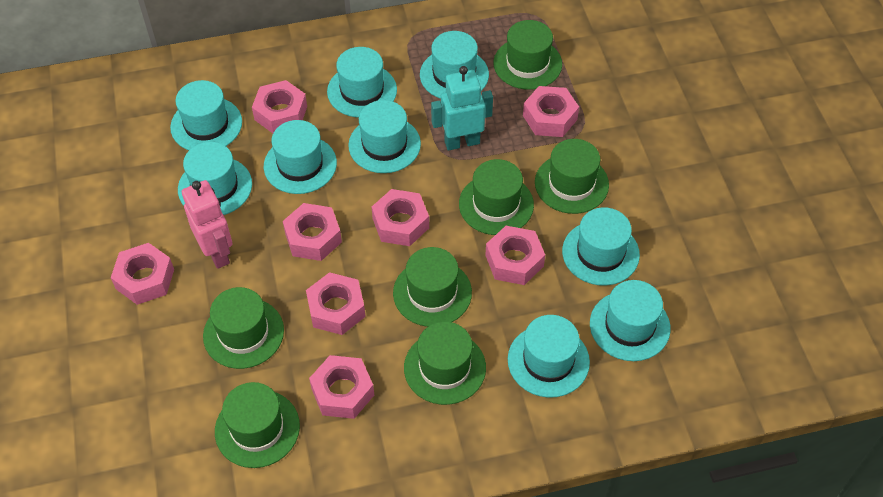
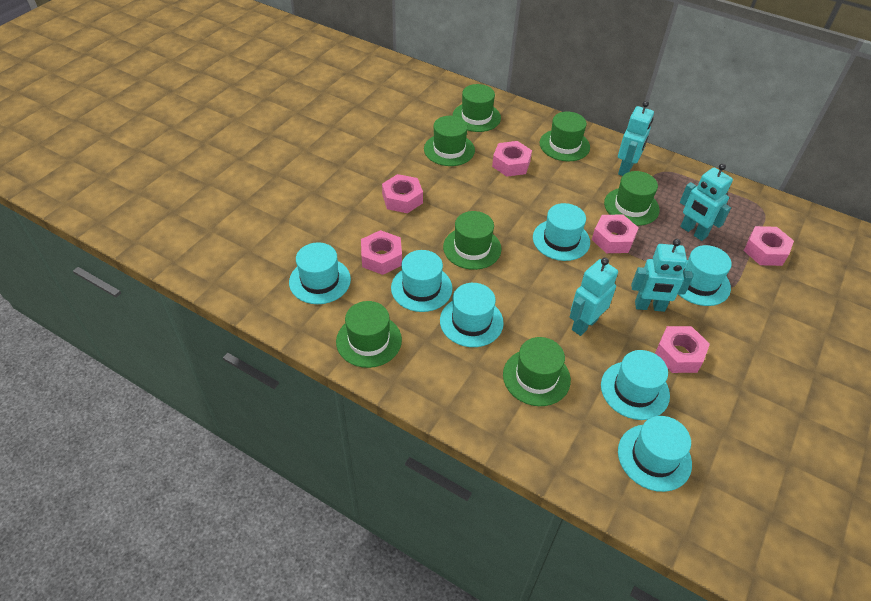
pink nut: [111,243,174,305] [252,80,307,133] [283,203,342,261] [306,272,366,335] [309,355,374,419] [372,189,429,246] [485,226,545,285] [523,86,579,137] = 8 -> [361,230,402,275] [382,174,423,213] [492,141,532,177] [592,214,639,253] [655,326,710,373] [744,226,794,266] = 6
pink robot: [182,180,233,269] = 1 -> none = 0
turquoise hat: [170,80,242,150] [178,142,252,215] [264,120,337,194] [327,47,397,117] [348,100,421,173] [420,31,489,99] [508,315,590,398] [562,207,640,286] [590,280,671,361] = 9 -> [289,242,351,304] [391,250,453,312] [440,283,504,347] [533,203,590,261] [601,350,670,420] [618,416,692,492] [678,245,732,306] = 7
turquoise robot: [431,66,493,151] = 1 -> [570,257,618,336] [618,101,654,176] [631,239,693,312] [680,163,733,241] = 4

